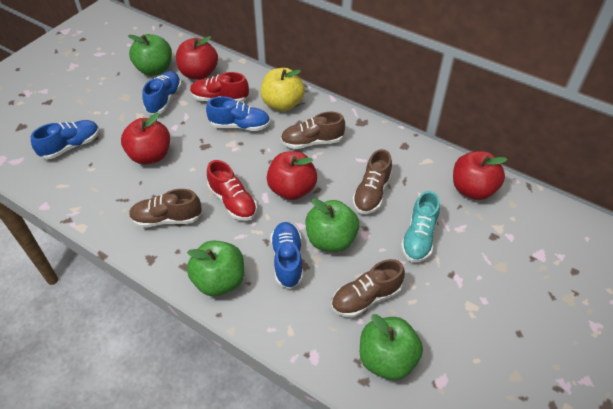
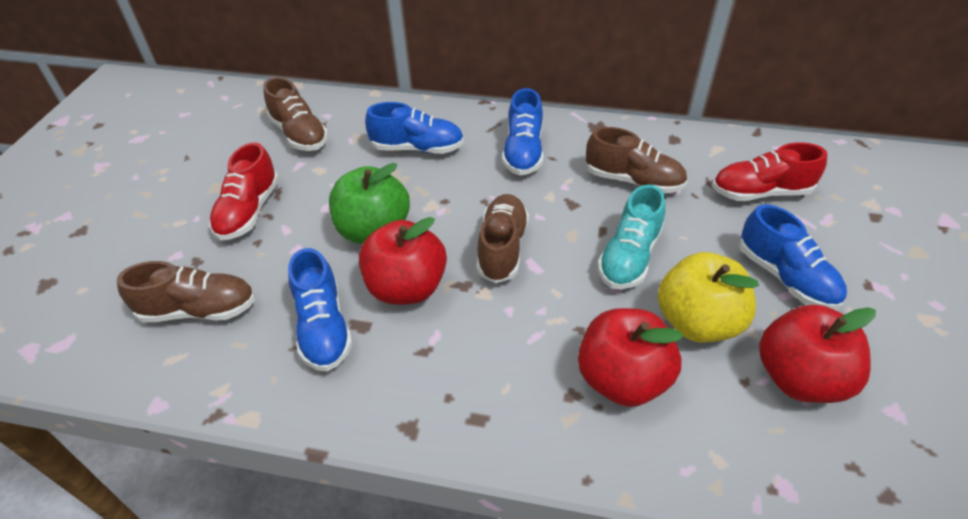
green apple: [128,34,172,76] [187,240,244,296] [306,198,359,252] [360,314,423,380] = 4 -> [329,163,410,244] = 1
red apple: [121,113,170,165] [176,36,218,80] [267,151,317,200] [453,151,508,200] = 4 -> [359,217,447,305] [578,308,683,407] [759,305,876,403] = 3

